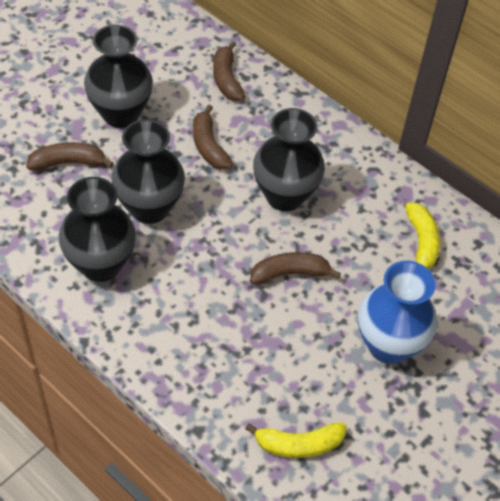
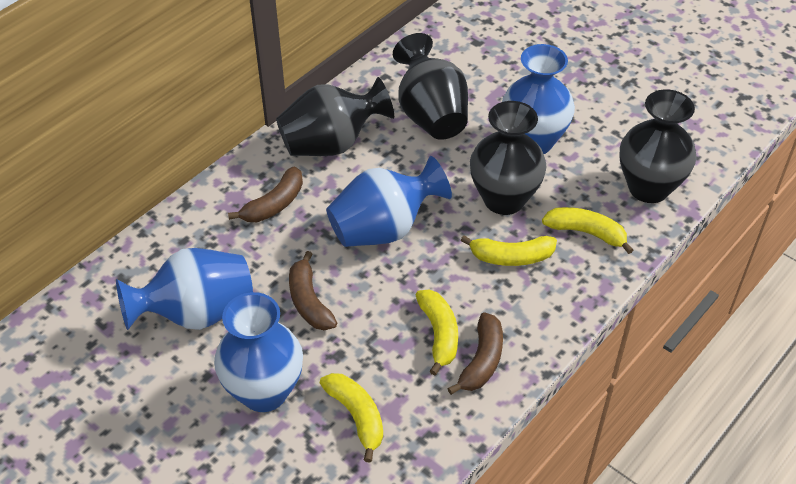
blue vase: [358,261,437,364] = 1 -> [116,248,253,330] [214,292,303,412] [326,156,452,247] [502,44,575,154] = 4
brown banana: [26,142,114,171] [193,105,233,170] [213,41,245,101] [250,252,341,285] = 4 -> [228,166,303,222] [289,251,337,330] [447,312,503,395] = 3
yellow banana: [245,422,346,458] [405,203,440,269] = 2 -> [320,373,383,463] [416,289,458,376] [461,235,557,266] [542,207,633,254] = 4

